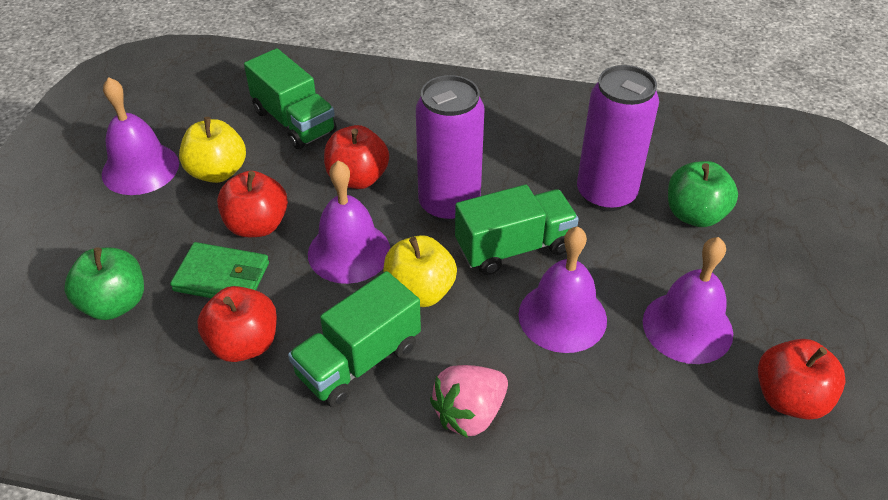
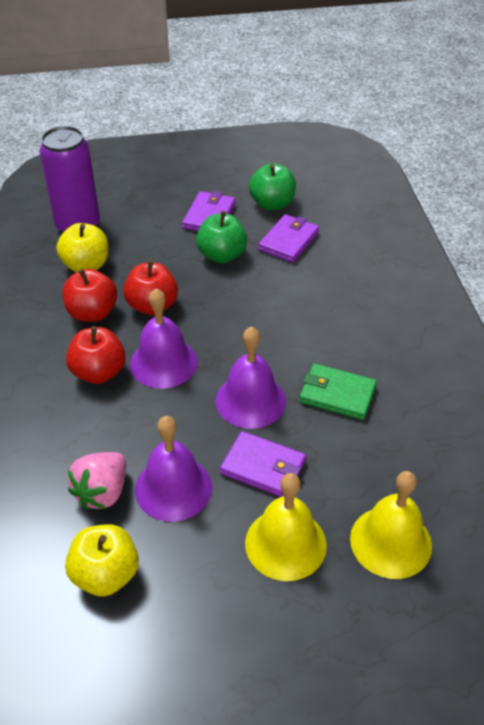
green truck: [244,48,337,149] [288,271,421,407] [455,185,579,275] = 3 -> none = 0
purple bell: [102,77,179,195] [308,160,390,284] [518,226,607,353] [643,237,733,364] = 4 -> [130,288,198,389] [135,416,212,522] [215,326,286,429] = 3
purple can: [416,75,484,222] [577,65,659,211] = 2 -> [40,126,100,233] = 1
purple wallet: none = 0 -> [182,191,235,231] [220,431,306,497] [258,214,319,263] = 3
red apple: [197,286,277,362] [217,171,288,237] [324,125,389,189] [758,339,846,419] = 4 -> [62,269,117,322] [66,326,126,384] [123,260,178,315] = 3
yellow bell: none = 0 -> [245,473,327,581] [350,471,432,579] = 2

